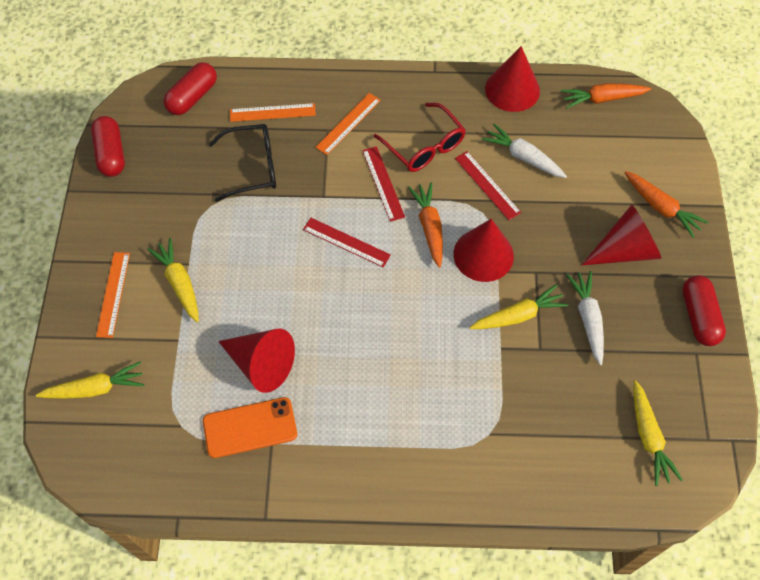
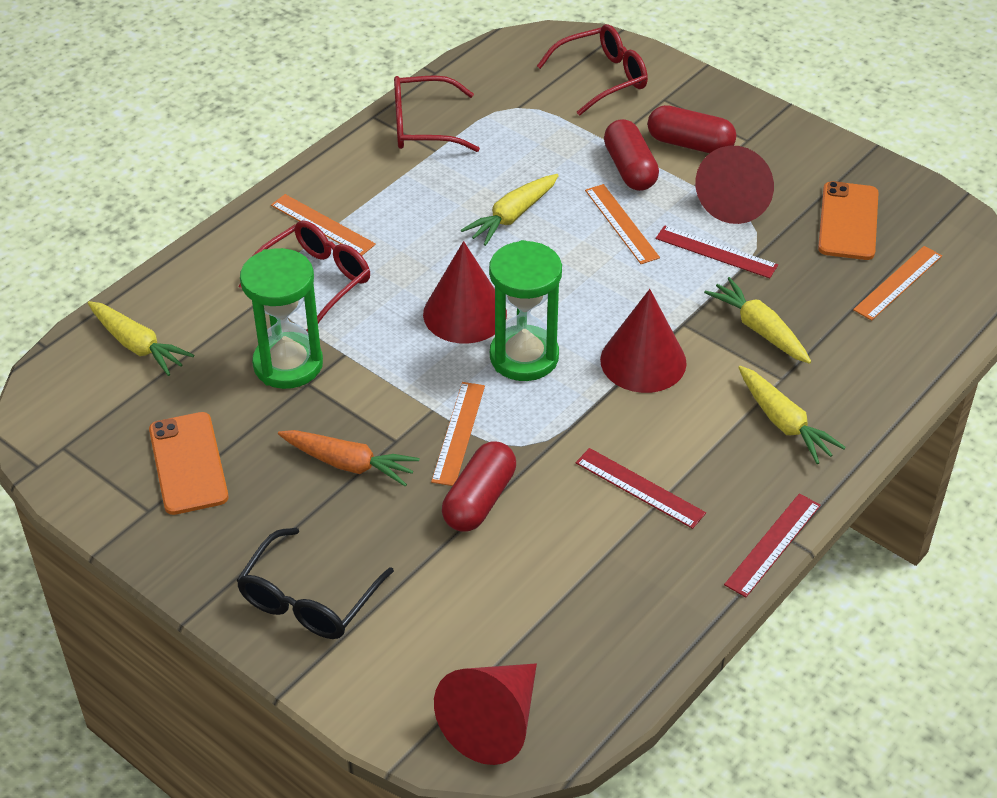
green hourglass: none = 0 -> [240,248,323,389] [489,240,562,381] = 2
orange carrot: [408,183,443,268] [561,83,651,108] [624,171,708,238] = 3 -> [278,430,419,487] = 1
orange phone: [203,397,297,458] = 1 -> [149,412,229,515] [818,181,879,260] = 2
orange ruler: [96,252,130,338] [230,103,316,122] [315,93,381,155] = 3 -> [271,194,376,255] [431,382,485,486] [585,184,660,264] [853,246,942,321] = 4
red glasses: [373,103,466,172] = 1 -> [239,220,370,331] [394,75,480,152] [537,24,648,116] = 3
white carrot: [482,124,567,178] [566,271,604,365] = 2 -> none = 0

